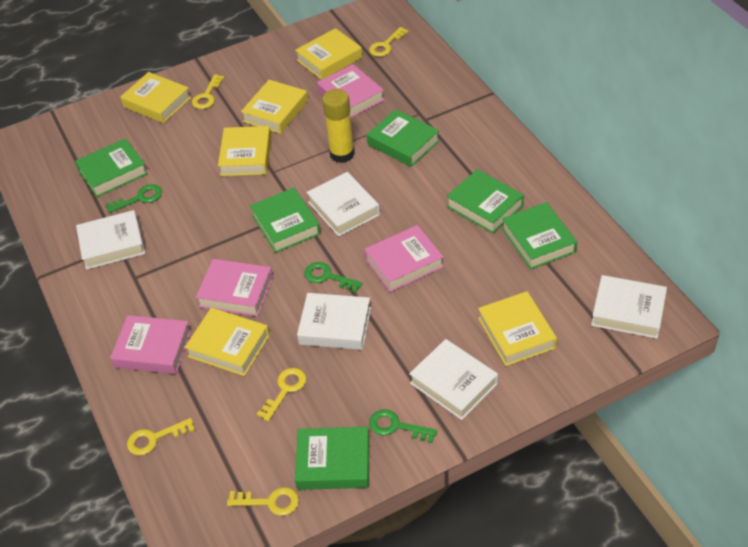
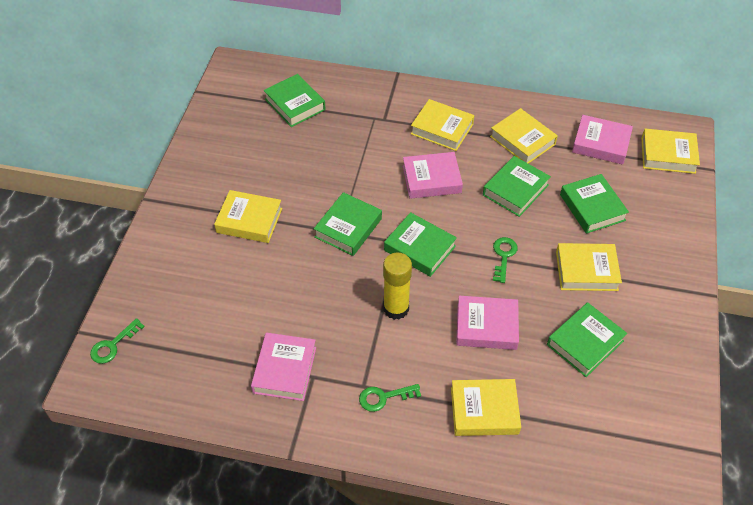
white book: [76,210,145,270] [297,293,371,350] [306,172,380,237] [409,339,498,420] [591,275,667,339] = 5 -> none = 0
yellow key: [127,418,195,456] [192,74,225,109] [227,487,299,516] [257,368,307,421] [369,27,409,57] = 5 -> none = 0

